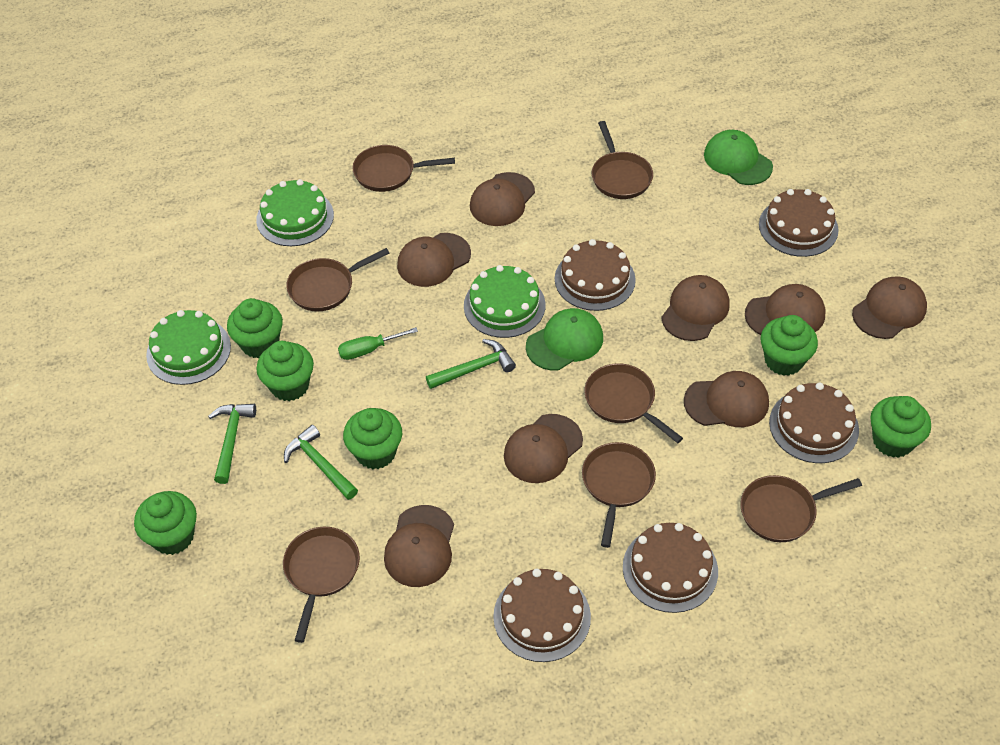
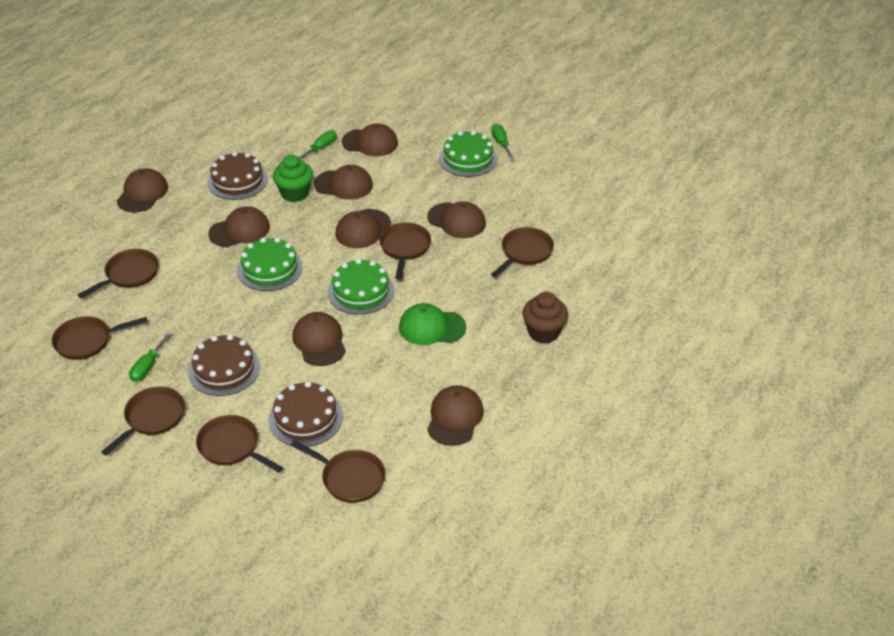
brown cake: [493,569,591,662] [555,239,636,311] [623,523,718,613] [759,189,839,257] [769,383,859,463] = 5 -> [188,335,260,396] [207,152,268,200] [269,381,343,447] = 3
brown cupcake: none = 0 -> [522,292,568,344] = 1
green cap: [526,308,603,371] [704,130,773,185] = 2 -> [399,303,466,345] = 1
green cupcake: [134,491,197,555] [227,298,283,359] [256,341,314,401] [343,408,402,469] [760,315,818,376] [870,396,931,458] = 6 -> [273,155,313,202] = 1
green hammer: [208,404,256,484] [284,425,358,500] [426,339,516,389] = 3 -> none = 0
green screwdriver: [338,327,418,360] = 1 -> [129,332,172,382] [299,130,337,159] [491,124,515,160] = 3

